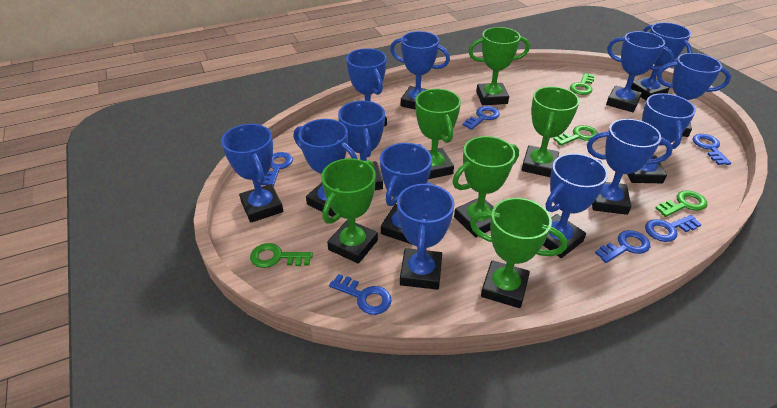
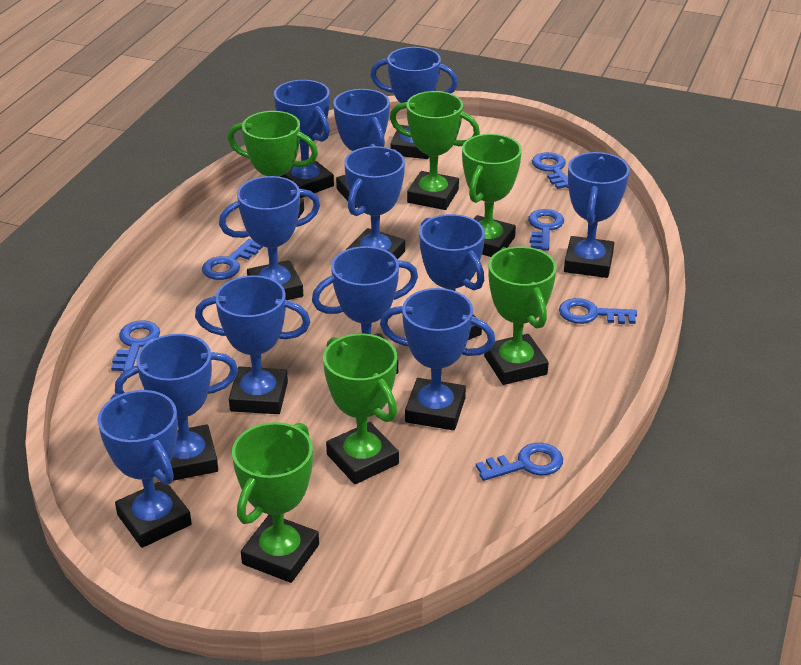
blue trophy: [221,124,283,222] [294,119,357,217] [338,101,385,190] [346,48,387,126] [380,143,432,245] [390,31,450,110] [397,182,454,290] [543,153,608,258] [587,119,673,215] [606,31,674,112] [627,93,696,183] [631,22,692,100] [657,53,731,137] = 13 -> [97,390,192,548] [115,334,238,481] [195,275,310,414] [219,176,320,300] [274,80,334,198] [312,246,418,374] [333,89,390,208] [344,146,405,260] [370,47,458,159] [380,288,495,430] [419,214,485,340] [564,152,629,278] = 12
green key: [250,243,313,268] [553,125,598,146] [570,73,595,95] [655,190,707,217] = 4 -> none = 0

